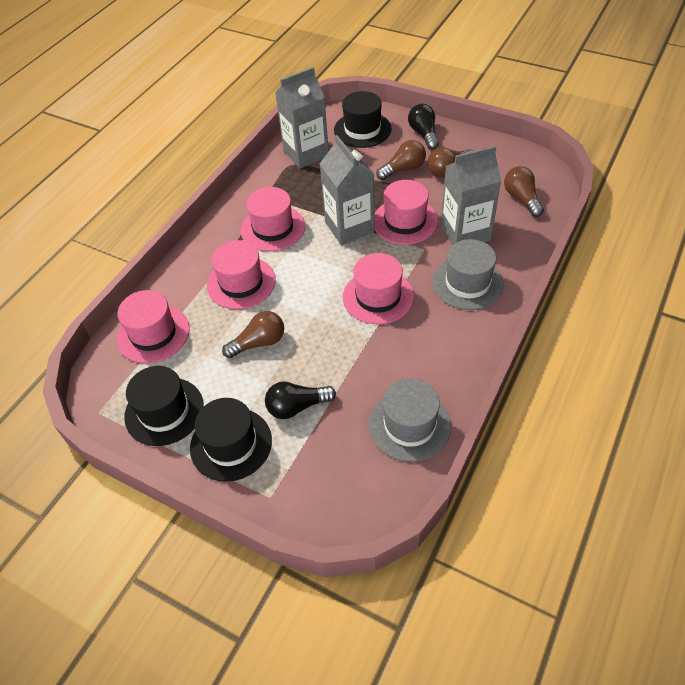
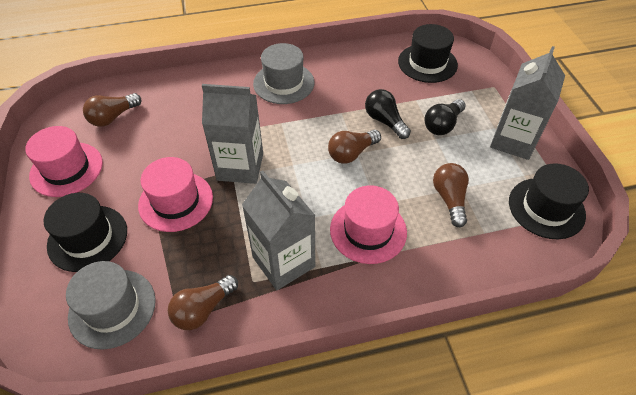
pink hat: [117,290,190,363] [207,240,276,309] [241,187,305,252] [343,253,414,325] [374,180,438,245] = 5 -> [25,126,103,197] [138,157,213,232] [330,185,407,264] = 3

